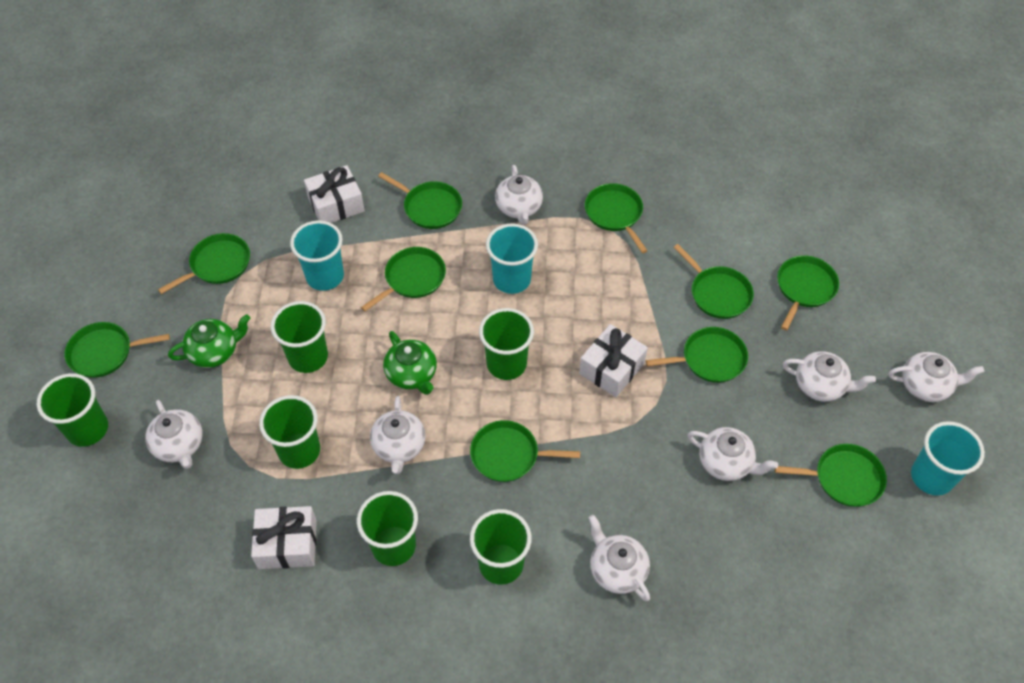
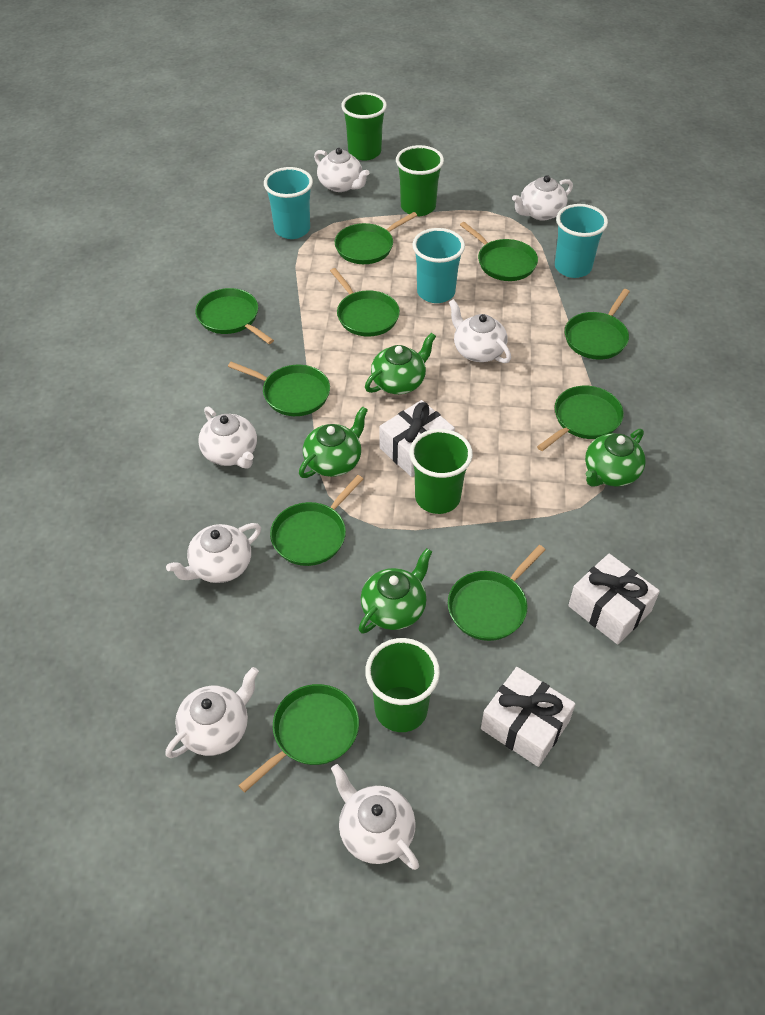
green cup: [37,373,108,447] [259,395,320,469] [271,301,328,373] [357,491,418,566] [470,509,532,585] [479,308,534,380] = 6 -> [341,92,387,160] [365,638,440,732] [396,145,444,216] [409,429,473,514] = 4
green teapot: [168,314,250,368] [383,331,437,395] = 2 -> [299,406,368,478] [359,548,432,634] [365,333,436,394] [585,429,646,487] = 4

